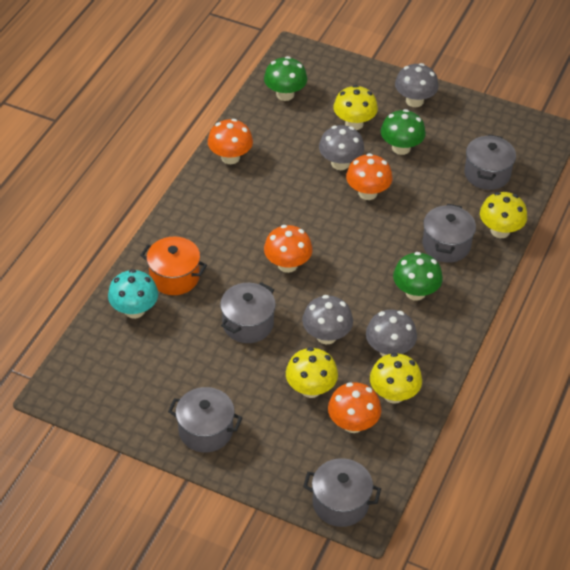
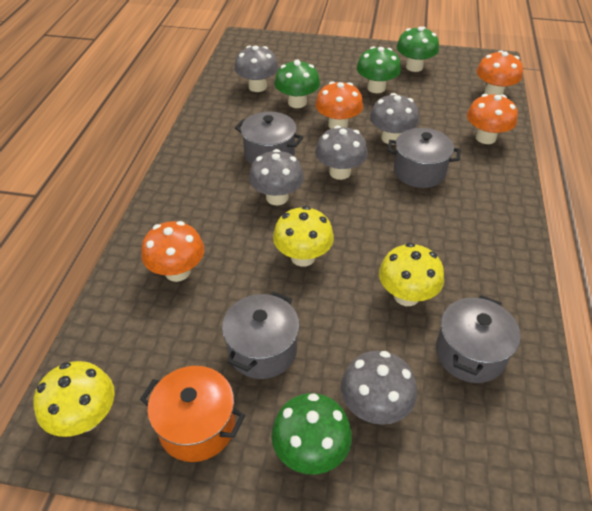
green mushroom: [264,56,307,101] [381,109,426,155] [393,252,443,301] = 3 -> [271,393,352,475] [275,59,320,108] [357,46,401,93] [396,26,439,72] = 4
grey mushroom: [302,295,353,344] [319,125,364,170] [366,310,417,356] [395,63,439,107] = 4 -> [234,45,279,92] [249,149,304,205] [315,126,368,180] [341,351,417,425] [370,93,419,145] = 5
grey pot: [168,387,243,453] [220,282,276,343] [303,458,381,527] [422,204,476,263] [464,135,516,190] = 5 -> [222,292,300,379] [235,112,303,165] [387,128,460,188] [436,295,521,383] = 4
turquoise mushroom: [108,269,158,319] = 1 -> none = 0
yellow mushroom: [286,347,338,398] [334,85,378,130] [370,353,422,404] [480,192,527,238] = 4 -> [34,361,115,437] [273,206,334,267] [379,243,444,306] = 3

